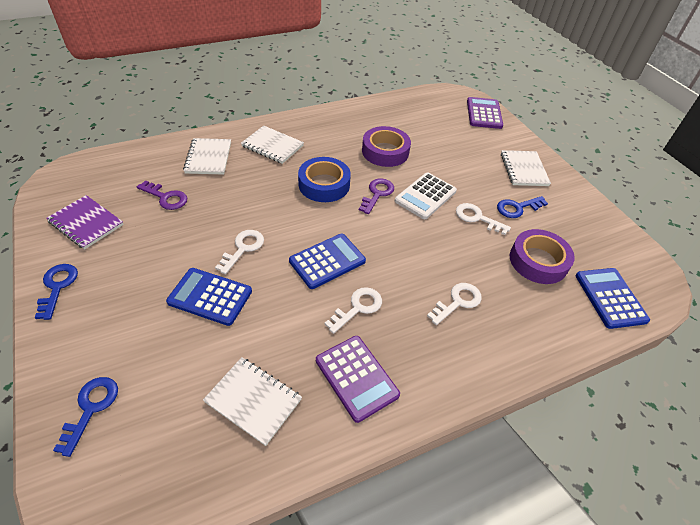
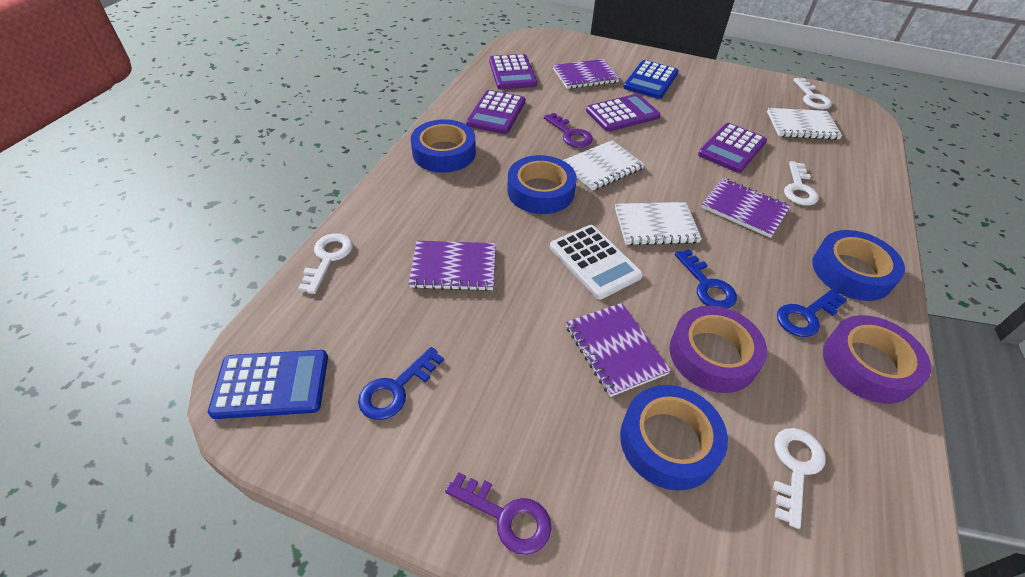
blue calculator: [166,268,252,326] [289,234,366,289] [576,268,650,329] = 3 -> [208,350,328,419] [623,60,679,99] = 2
blue tape: [298,157,351,202] = 1 -> [411,119,476,173] [507,155,577,214] [620,385,728,491] [812,230,905,301] = 4
purple calculator: [316,336,400,423] [467,97,503,129] = 2 -> [466,90,525,134] [489,54,537,89] [586,94,661,132] [698,123,767,173] = 4
purple notebook: [46,195,124,249] = 1 -> [409,241,496,291] [553,59,620,89] [566,303,671,397] [701,178,791,238] = 4
white notebook: [183,138,231,175] [203,357,302,446] [241,125,304,164] [501,150,551,186] = 4 -> [563,140,645,191] [615,202,702,245] [767,108,842,140] = 3

